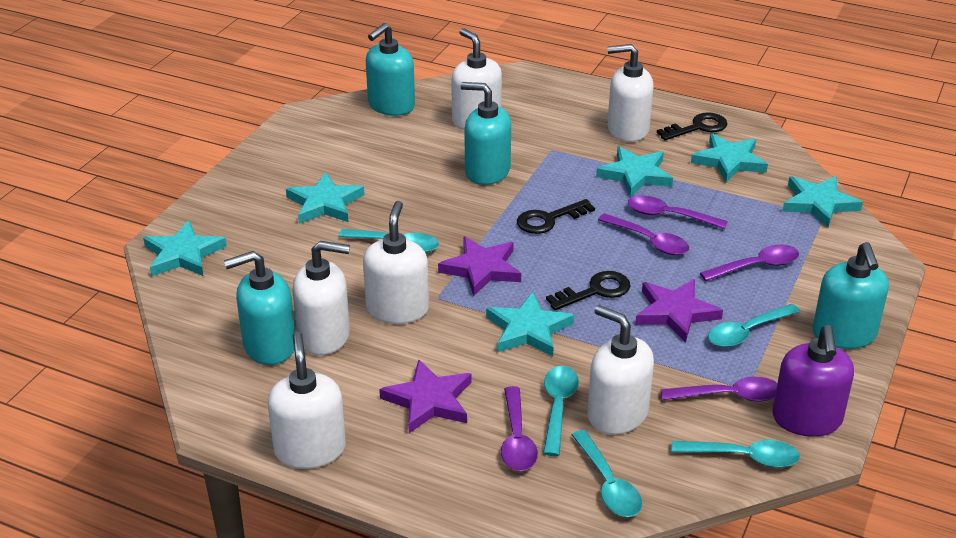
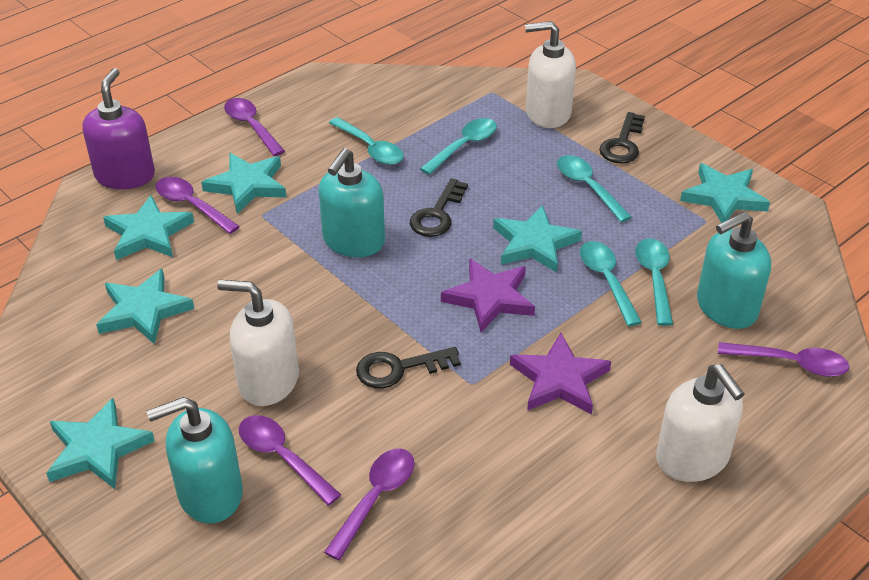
purple star: [379,359,471,433] [438,237,521,296] [635,279,723,343] = 3 -> [441,258,535,332] [510,333,611,415] = 2
turquoise soap dispenser: [224,251,295,365] [366,23,415,116] [461,82,511,185] [812,242,889,349] = 4 -> [147,397,243,523] [319,148,385,257] [697,212,771,329] = 3
white soap dispenser: [268,332,346,469] [292,241,350,355] [363,201,429,324] [451,28,502,130] [588,305,654,435] [607,44,654,142] = 6 -> [217,280,299,406] [525,21,576,128] [656,364,744,482] = 3

